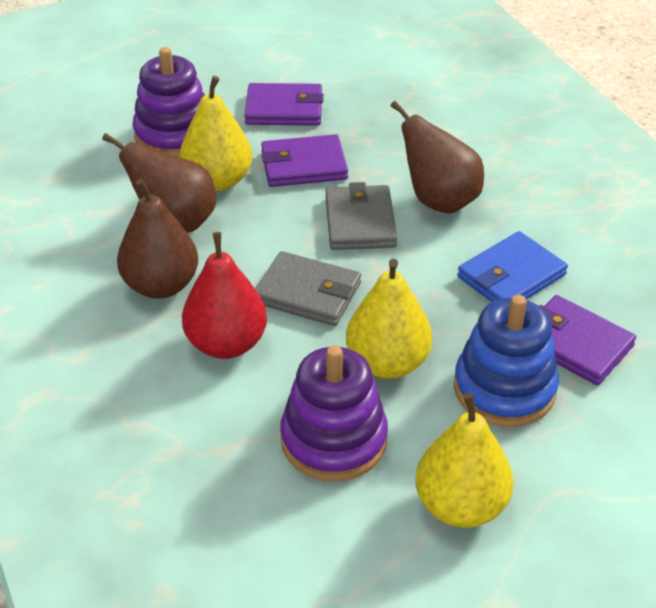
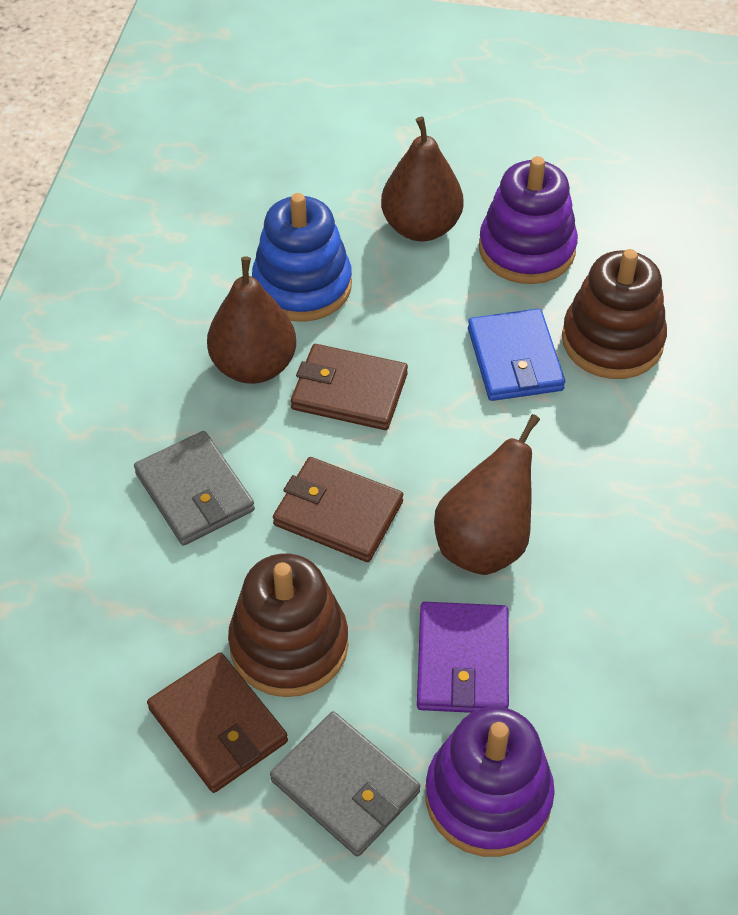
brown stacking toy: none = 0 -> [228,553,348,697] [562,249,667,379] = 2
brown wallet: none = 0 -> [147,652,288,793] [273,457,403,562] [291,344,408,430] = 3
purple wallet: [245,83,324,126] [261,134,348,187] [539,295,636,385] = 3 -> [417,602,509,713] = 1
red pear: [182,232,267,359] = 1 -> none = 0
yellow pear: [180,76,252,191] [346,259,432,379] [415,393,513,528] = 3 -> none = 0

